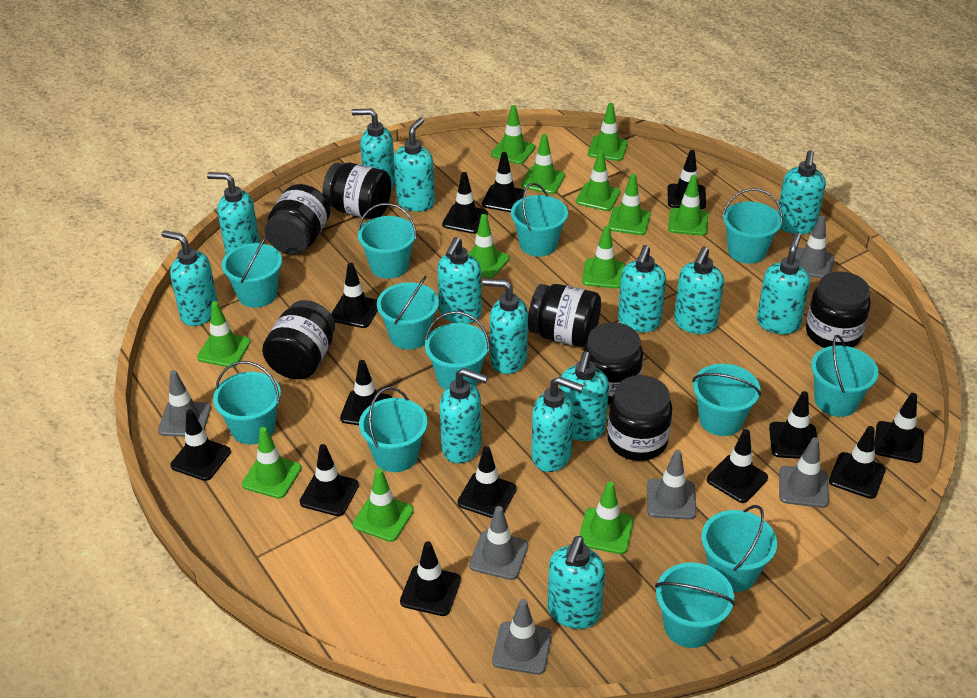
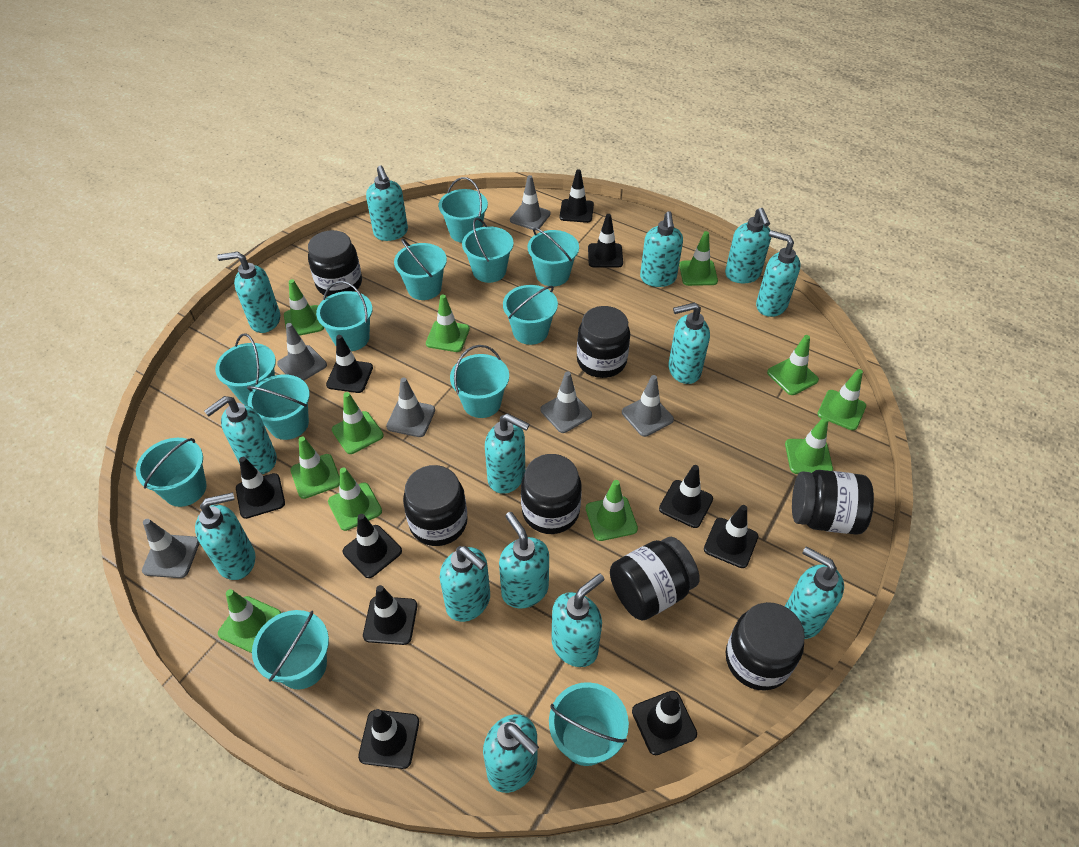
black traffic cone: [170,409,231,481] [300,444,359,516] [331,263,378,328] [340,360,392,425] [400,541,461,616] [442,172,488,234] [458,446,516,518] [482,152,525,212] [667,150,706,209] [707,429,768,503] [769,391,817,459] [829,426,886,499] [874,393,924,463] = 13 -> [236,457,285,519] [326,335,373,393] [343,514,402,578] [358,709,419,769] [363,585,417,645] [559,169,594,223] [588,214,623,268] [632,691,697,755] [659,465,713,528] [704,505,758,568] = 10
green traffic cone: [197,301,251,368] [242,427,301,499] [353,468,414,542] [468,214,510,278] [491,105,535,164] [521,134,565,194] [576,150,620,211] [579,482,634,554] [582,226,625,289] [588,103,628,161] [608,174,650,235] [668,175,708,236] = 12 -> [218,589,281,653] [284,279,324,336] [290,437,340,499] [328,467,382,531] [332,392,384,454] [426,295,470,352] [586,480,638,541] [679,231,718,286] [767,335,819,395] [785,417,833,474] [818,369,866,430] = 11

